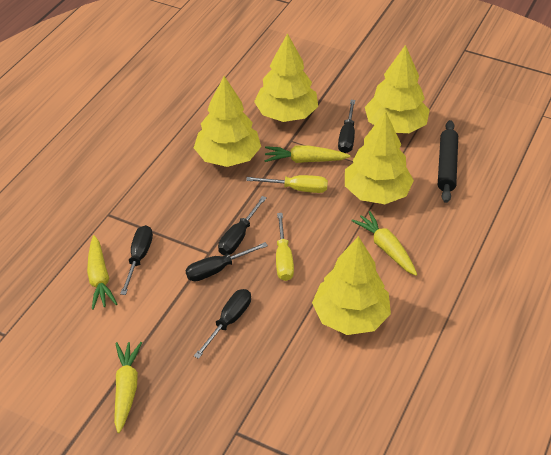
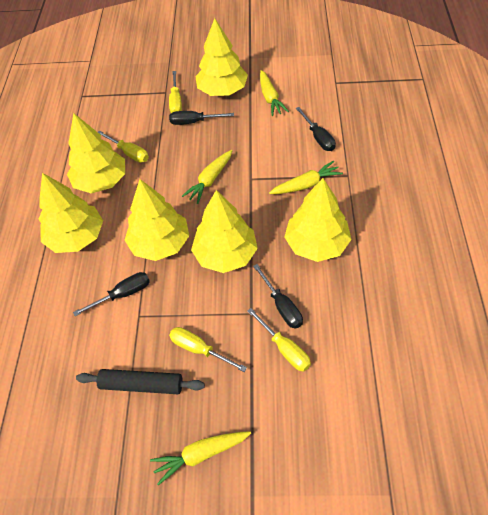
black screwdriver: [120,225,153,295] [186,242,268,282] [194,289,251,359] [218,196,267,255] [338,100,355,153] = 5 -> [73,272,150,316] [169,111,234,125] [253,264,303,329] [296,107,336,151] = 4
yellow screwdriver: [246,175,328,193] [276,213,294,281] = 2 -> [98,130,149,163] [169,71,182,113] [169,327,247,372] [247,308,311,372] = 4
yellow tree: [194,76,261,167] [254,33,318,122] [312,236,391,335] [345,111,414,204] [365,45,430,133] = 5 -> [39,173,103,253] [67,113,125,193] [125,179,189,261] [191,190,258,273] [195,18,248,96] [284,178,352,262] = 6

